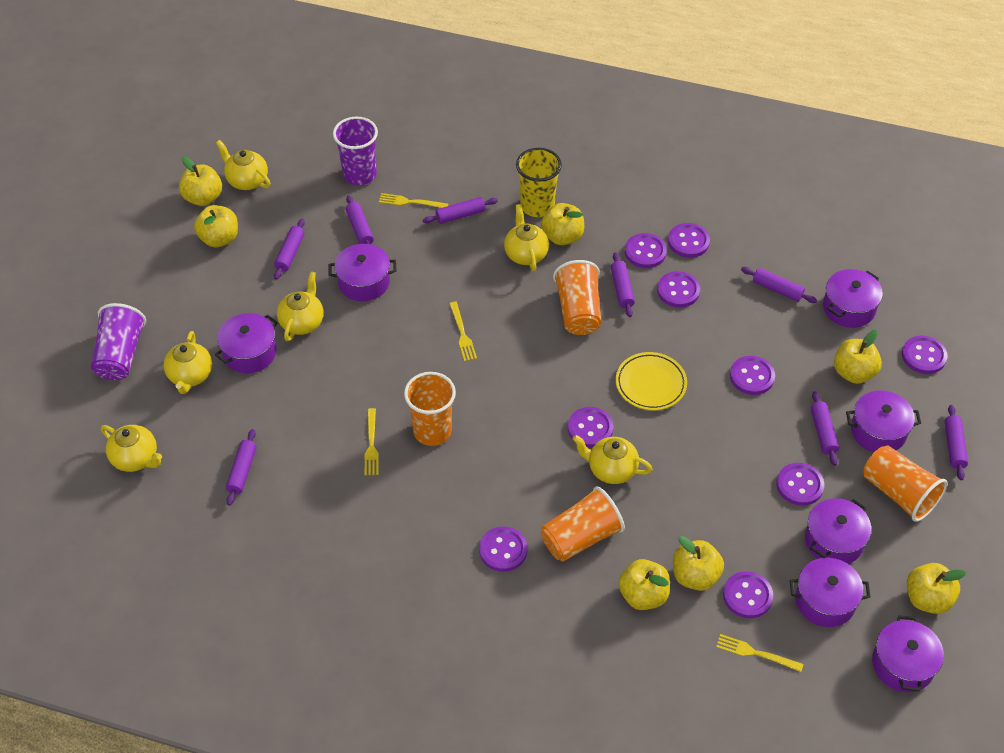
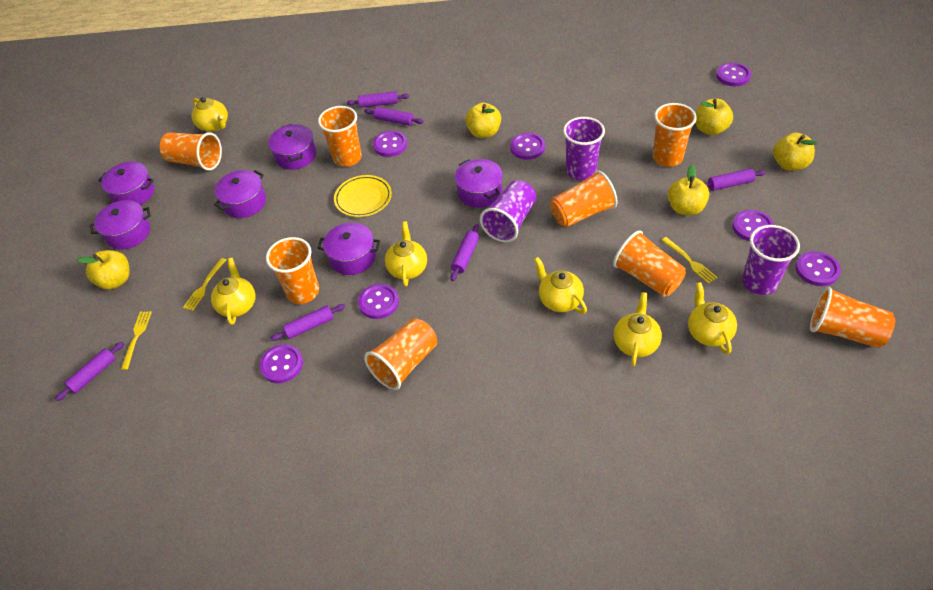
orange cup: [404,372,456,446] [541,486,625,562] [553,260,601,335] [864,445,947,522] = 4 -> [160,132,222,171] [266,237,319,304] [318,106,362,167] [364,318,437,390] [550,170,617,227] [613,230,686,297] [653,103,697,167] [810,287,895,348] = 8
purple button: [479,526,527,572] [568,407,613,448] [625,233,667,268] [657,271,700,308] [668,223,710,258] [723,571,773,618] [730,356,775,395] [776,463,824,506] [902,335,948,374] = 9 -> [259,344,303,383] [358,284,399,319] [373,131,407,157] [510,133,545,160] [716,62,751,86] [732,210,774,241] [795,251,841,286] = 7
purple cup: [91,303,146,380] [333,117,378,185] = 2 -> [480,180,537,242] [563,117,605,180] [742,225,800,295] = 3
purple pot: [215,313,278,373] [328,244,397,301] [790,558,870,627] [805,498,871,564] [823,269,883,328] [846,390,921,452] [872,615,944,692] = 7 -> [90,200,150,250] [99,162,154,205] [214,170,266,218] [268,124,316,170] [318,223,380,275] [455,159,503,208] = 6
purple rolling pin: [226,429,257,506] [274,219,305,280] [346,195,374,244] [423,197,498,224] [611,252,635,317] [741,267,817,303] [811,391,839,466] [945,405,968,480] = 8 -> [55,342,124,401] [270,304,345,341] [347,91,409,108] [364,107,424,126] [451,224,479,281] [705,168,766,191] = 6
yellow apple: [179,156,222,206] [194,205,238,247] [541,203,584,245] [619,559,670,610] [673,536,724,591] [834,330,882,384] [907,563,966,614] = 7 -> [77,250,130,290] [465,103,501,138] [668,164,709,215] [695,99,733,135] [773,133,818,171] = 5
yellow cup: [516,148,562,217] = 1 -> none = 0
yellow fork: [365,408,379,476] [379,193,449,208] [449,302,477,362] [716,634,804,672] = 4 -> [121,311,152,370] [183,258,226,311] [661,237,718,284] = 3

